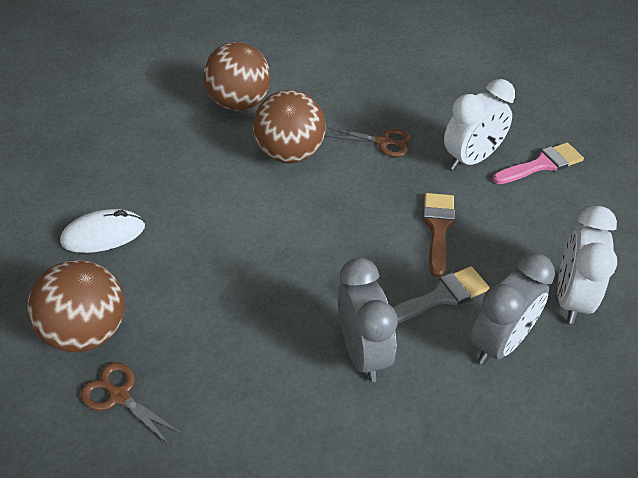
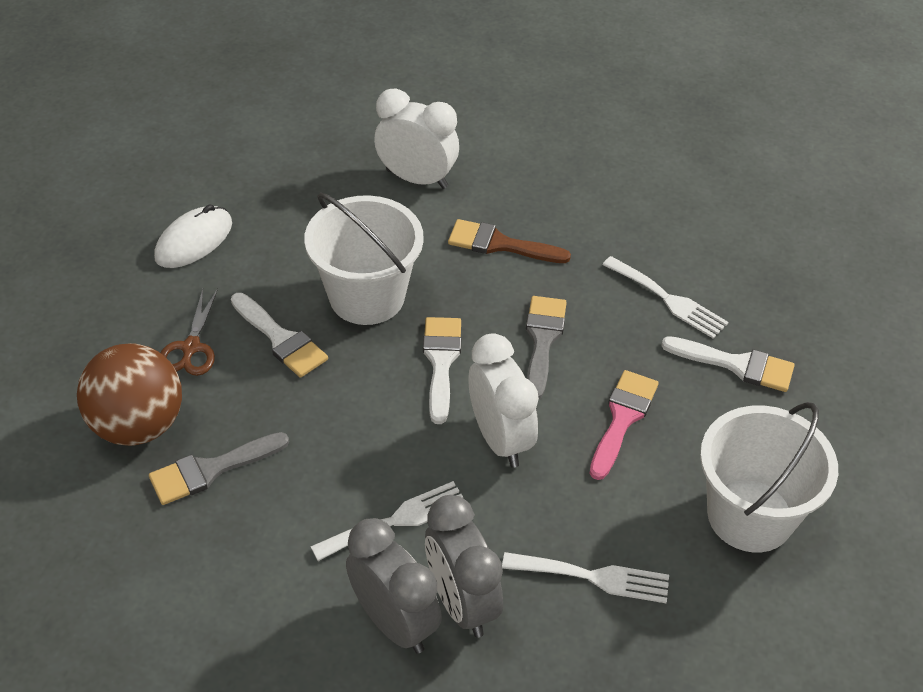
brown ball: [27,260,125,352] [203,42,271,111] [253,90,326,163] = 3 -> [77,343,182,446] = 1
brown scissors: [80,362,182,446] [326,128,411,157] = 2 -> [160,289,218,376] = 1
grey brush: [392,266,490,323] = 1 -> [149,432,289,505] [526,296,567,399] = 2
white brush: none = 0 -> [231,293,328,378] [423,317,461,424] [661,336,795,392] = 3
white bucket: none = 0 -> [304,192,424,325] [700,402,838,553] = 2
white fork: none = 0 -> [310,481,463,561] [502,552,669,603] [602,256,729,339] = 3

